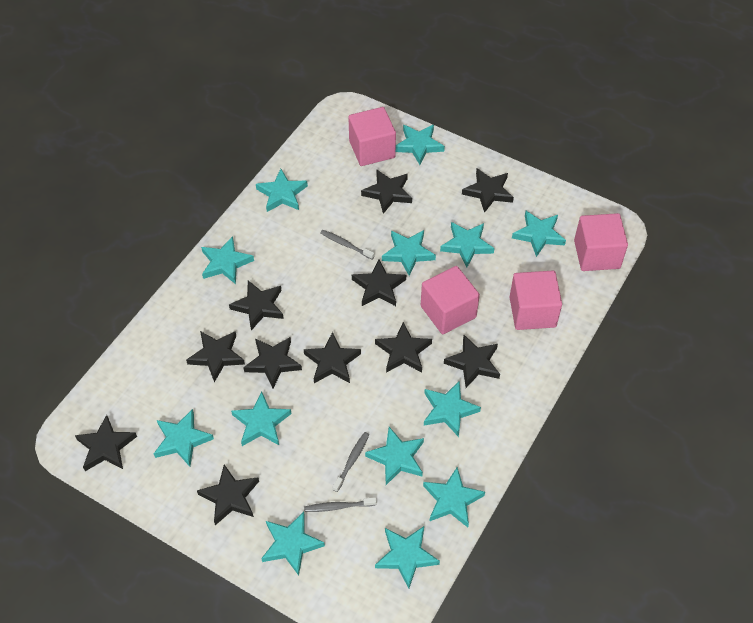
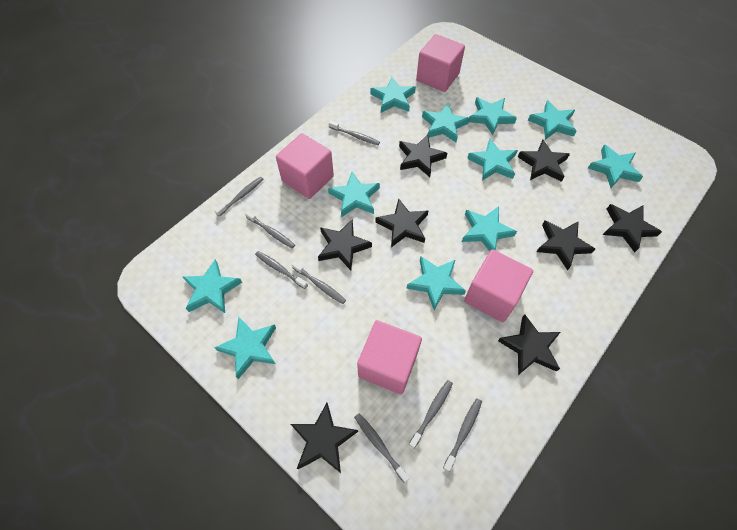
black star: [75,415,137,471] [186,331,245,382] [197,464,259,525] [229,280,284,331] [243,337,302,388] [304,332,361,383] [352,260,406,306] [361,169,412,214] [375,322,432,373] [444,335,500,388] [462,168,514,213] = 11 -> [291,403,358,473] [318,219,372,270] [376,199,428,247] [399,135,447,177] [498,314,561,375] [518,140,570,182] [537,220,595,271] [603,204,662,253] = 8
grey toothbrush: [304,497,377,512] [320,230,374,260] [332,432,369,492] = 3 -> [215,176,264,216] [245,211,295,249] [255,251,308,289] [292,261,346,304] [329,121,380,145] [354,413,410,483] [409,380,453,448] [443,398,482,472] = 8
turquoise star: [154,409,214,467] [201,236,254,284] [231,392,291,446] [256,169,308,212] [261,512,325,575] [365,427,424,485] [375,526,440,588] [382,230,436,276] [396,125,445,165] [423,467,485,527] [424,381,481,437] [440,222,494,268] [512,211,566,257] = 13 -> [183,260,242,313] [214,317,276,379] [328,172,380,217] [370,77,416,113] [406,256,466,310] [422,103,470,142] [462,206,517,252] [467,139,518,181] [469,97,517,135] [528,100,576,140] [588,144,643,188] = 11

